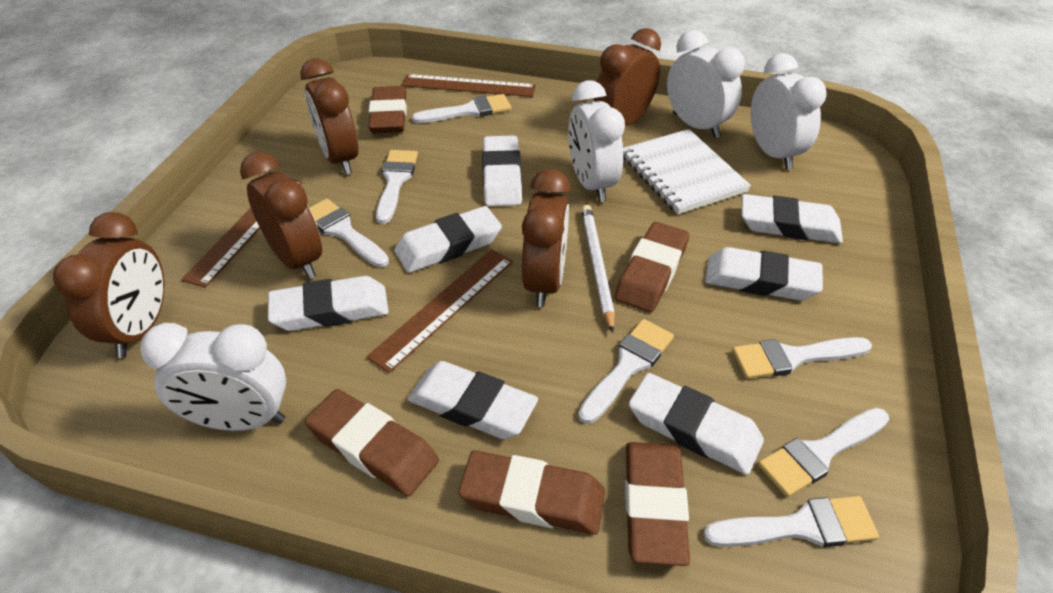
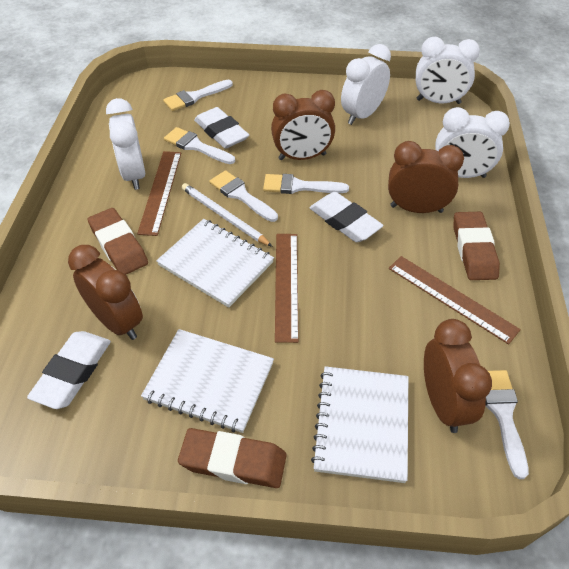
brown clock: [53,212,164,358] [240,152,322,279] [300,58,358,174] [522,169,570,307] [594,28,661,126] = 5 -> [68,245,143,340] [271,90,335,160] [388,141,464,213] [424,319,492,433] = 4
brown eraser: [305,389,439,496] [368,86,407,133] [458,451,605,535] [615,222,689,313] [625,442,690,566] = 5 -> [88,208,148,275] [178,428,287,488] [453,212,500,280] = 3
white brush: [309,199,389,267] [376,150,418,224] [412,94,511,123] [578,319,674,424] [703,496,879,547] [732,337,872,379] [758,408,889,497] = 7 -> [163,80,233,111] [164,127,235,164] [209,170,278,222] [263,174,349,194] [485,370,529,479] = 5
white eraser: [268,276,389,331] [395,206,502,273] [407,361,538,439] [482,135,522,206] [629,373,764,475] [705,247,823,300] [742,194,843,243] = 7 -> [27,331,111,409] [194,107,249,149] [309,192,384,242] = 3
white notebook: [623,129,751,214] = 1 -> [141,329,274,433] [156,219,274,308] [311,366,408,483] = 3

